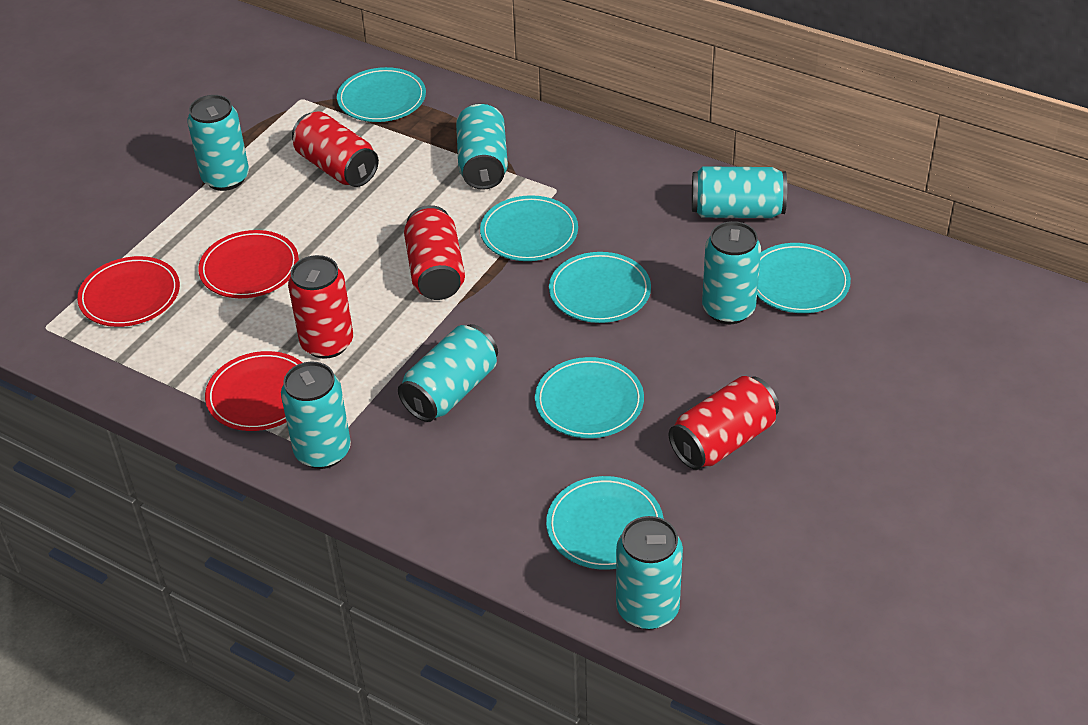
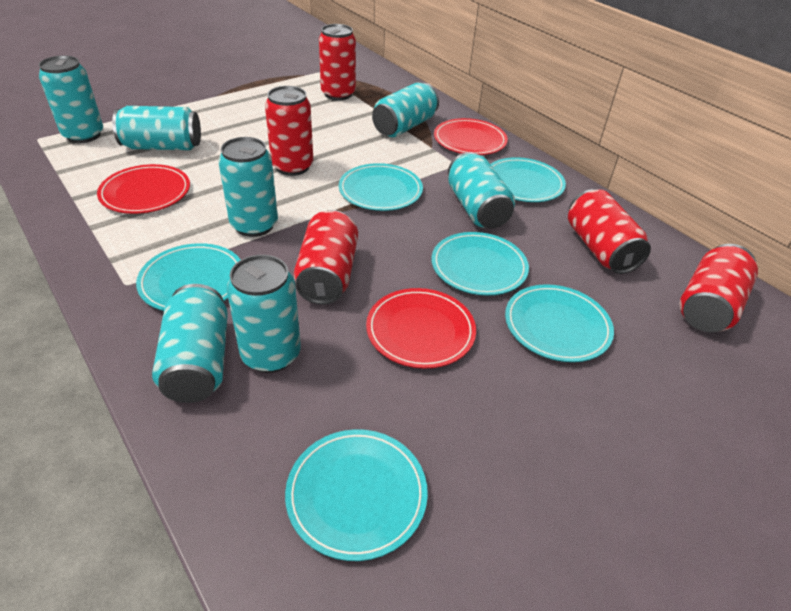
red can: [288,255,353,359] [292,111,379,187] [404,205,465,300] [669,376,779,470] = 4 -> [265,86,313,176] [294,210,358,305] [319,24,356,100] [568,189,651,274] [679,244,758,332] = 5

